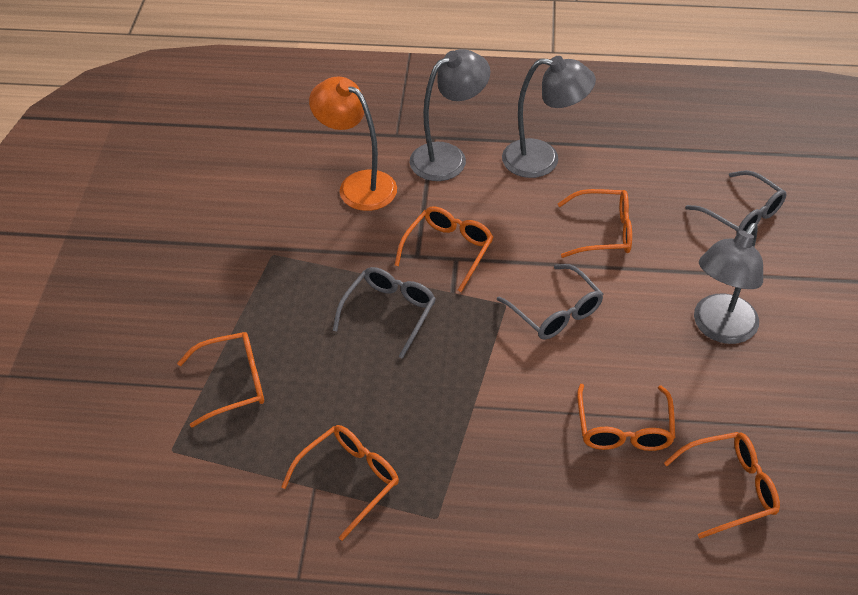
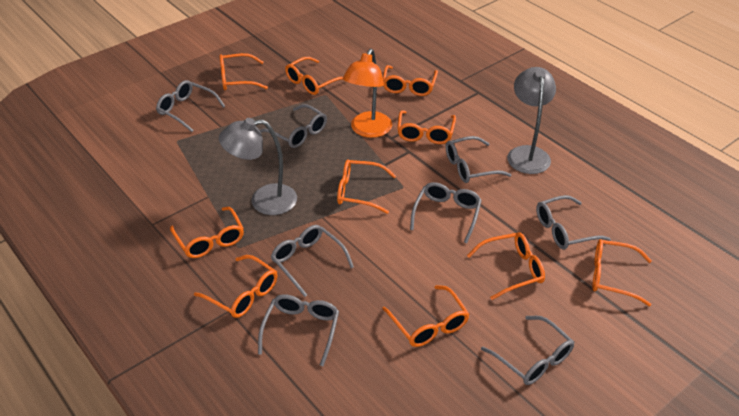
grey glasses: [333,267,436,359] [497,264,603,339] [685,170,787,235] = 3 -> [156,80,225,132] [258,294,339,366] [260,104,327,148] [271,225,354,297] [410,182,482,243] [446,136,511,183] [481,316,574,385] [536,195,611,249] = 8
grey lamp: [410,49,490,181] [502,56,596,178] [694,223,763,344] = 3 -> [219,118,297,215] [507,67,556,174] = 2
orange glasses: [177,332,264,428] [281,425,399,541] [394,207,493,292] [558,189,632,258] [577,384,675,451] [664,432,780,539] = 6 -> [170,207,244,258] [194,255,277,318] [219,53,268,90] [285,57,343,95] [337,159,396,214] [382,285,469,347] [383,65,438,96] [397,110,456,144] [467,232,545,300] [592,239,652,306] = 10

